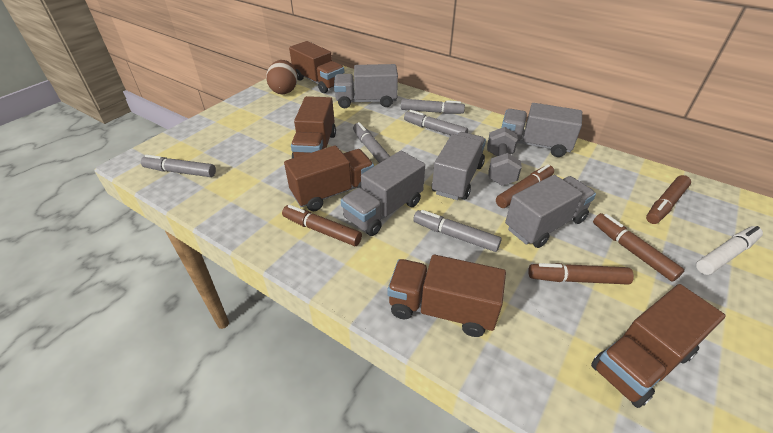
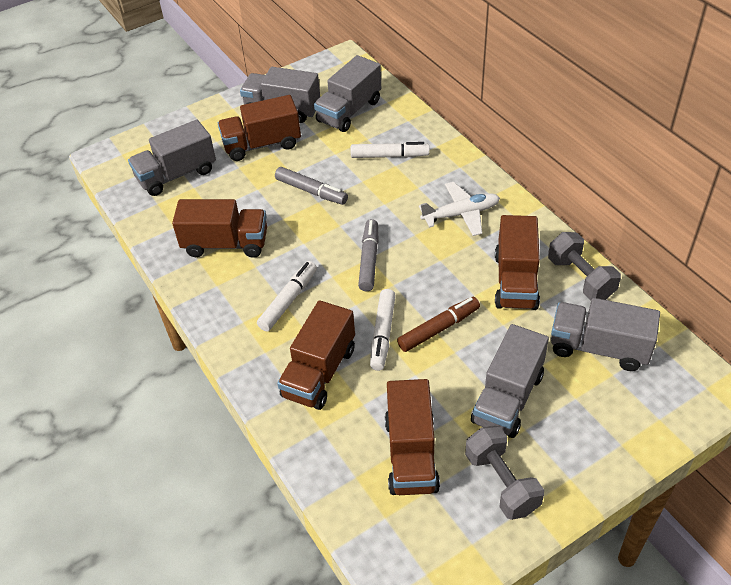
brown egg: [266,60,297,94] = 1 -> none = 0
brown marker: [282,205,362,246] [496,164,554,208] [528,263,634,285] [593,213,684,282] [646,175,691,224] = 5 -> [397,297,480,352] = 1
grey dumbbell: [487,127,522,185] = 1 -> [465,426,544,520] [548,232,621,300] = 2
grey marker: [141,155,216,177] [353,122,390,163] [401,99,465,114] [404,110,468,135] [413,210,502,252] = 5 -> [275,167,348,205] [358,219,379,291] = 2
white marker: [696,226,763,275] = 1 -> [257,261,317,331] [350,142,429,158] [370,289,396,371] = 3
white plane: none = 0 -> [419,182,500,236] = 1

